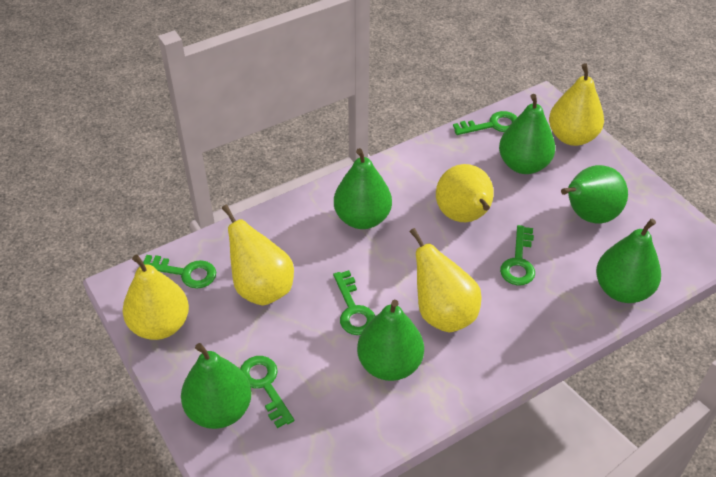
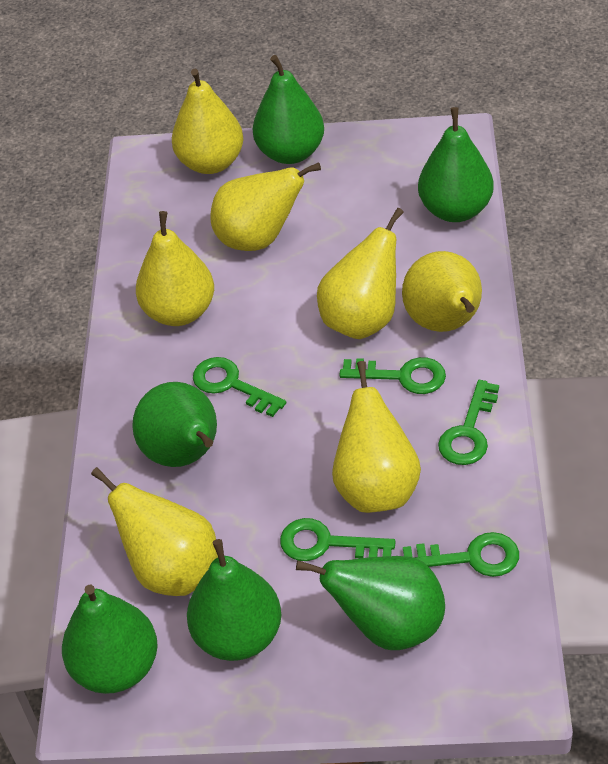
yellow pear: [123,255,189,340] [222,205,294,306] [410,228,482,332] [436,164,494,222] [549,63,604,146] = 5 -> [91,467,218,596] [136,211,214,326] [172,69,243,174] [210,162,321,251] [317,208,404,339] [332,361,421,513] [402,251,482,332] = 7

